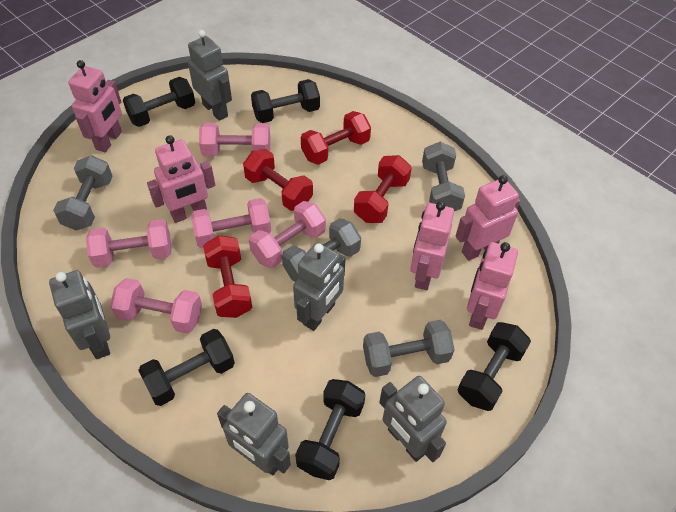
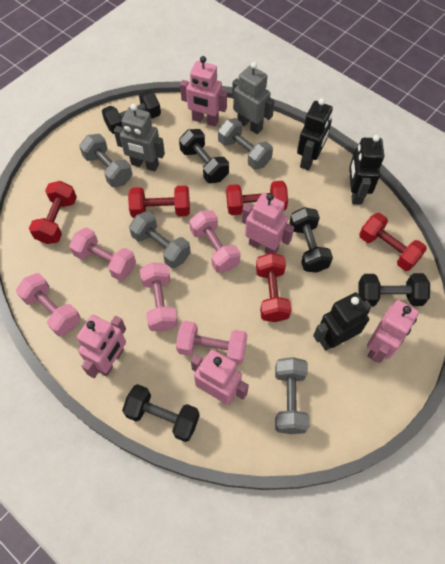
black robot: none = 0 -> [297,98,333,170] [313,292,371,351] [349,135,384,204] = 3
grey robot: [49,270,110,359] [188,30,232,121] [217,393,291,475] [293,242,346,331] [379,376,447,462] = 5 -> [114,104,165,171] [232,62,275,134] = 2
red dumbbell: [203,235,252,318] [243,149,313,211] [301,111,371,165] [354,155,412,223] = 4 -> [29,181,77,244] [128,186,190,218] [226,181,288,215] [256,253,292,322] [359,213,427,271] = 5

